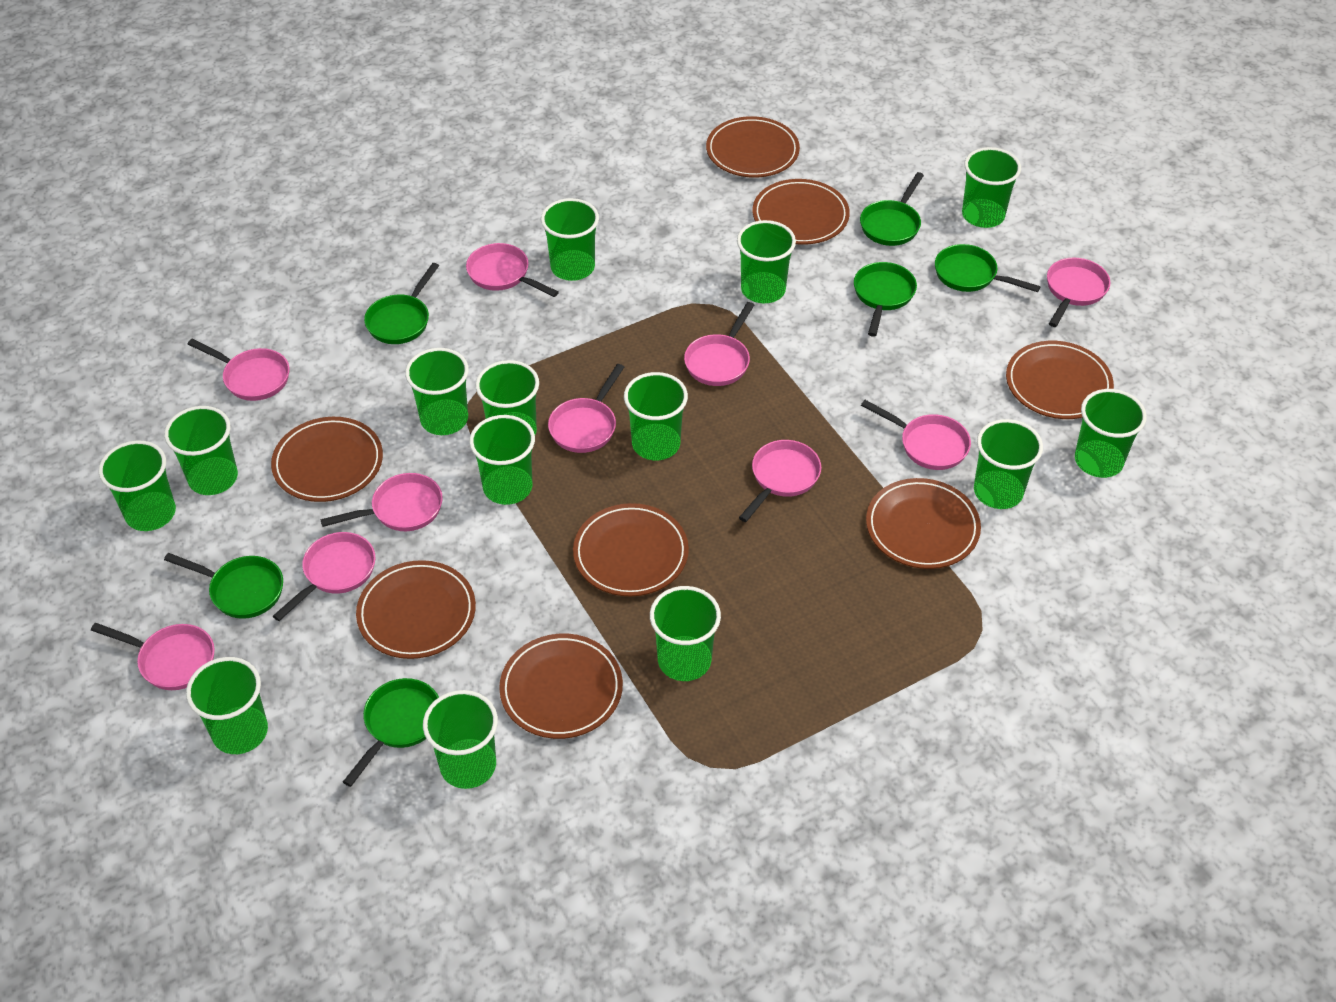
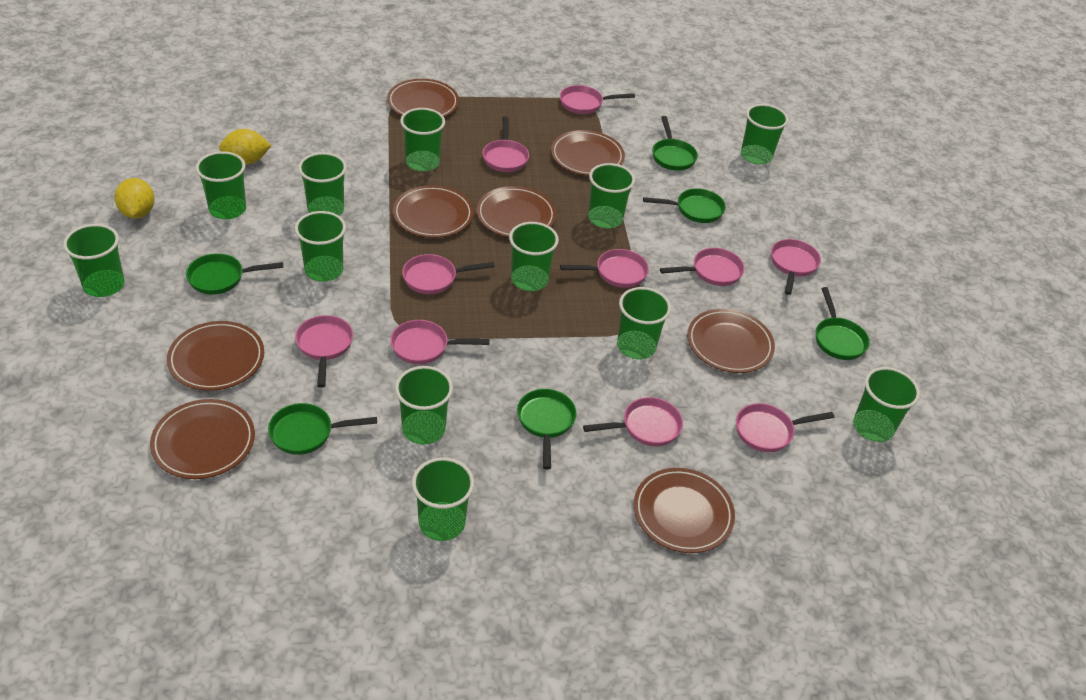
green cup: [99,440,176,531] [164,406,238,495] [186,657,268,754] [405,348,469,435] [423,690,498,789] [469,415,535,505] [475,360,539,435] [541,198,599,281] [624,372,688,460] [650,586,721,681] [737,220,796,303] [962,147,1021,228] [974,419,1043,509] [1075,389,1147,478] = 14 -> [63,224,125,297] [196,151,246,219] [295,211,346,282] [298,152,347,215] [395,366,453,445] [400,108,445,171] [412,457,474,541] [509,222,559,291] [588,163,635,229] [617,287,671,359] [741,104,788,164] [853,367,920,442] = 12
yellow lemon: none = 0 -> [115,178,155,218] [219,129,272,164] = 2

